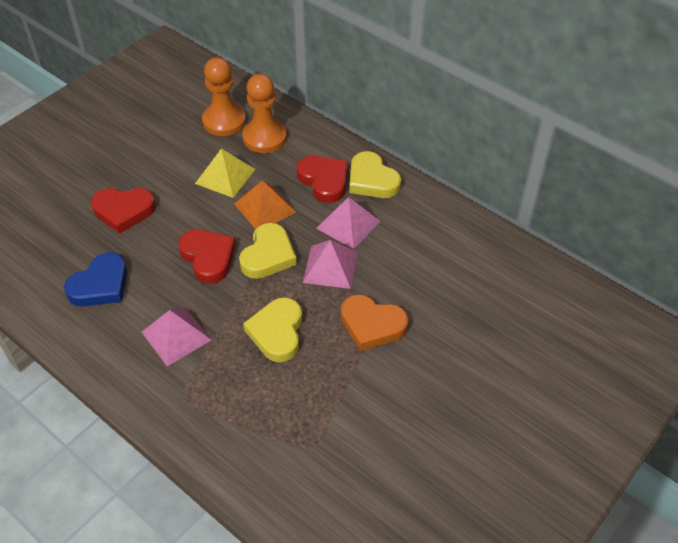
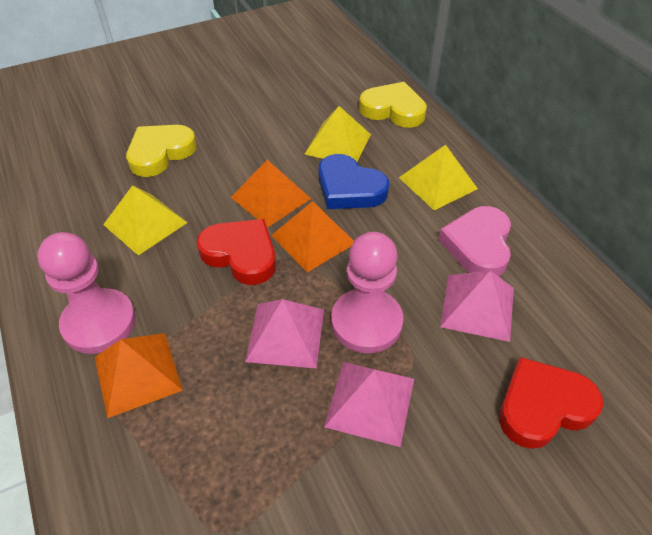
orange heart: [341,294,408,351] = 1 -> none = 0
orange pawn: [202,57,246,136] [242,74,287,153] = 2 -> none = 0
orange pyramid: [234,180,296,229] = 1 -> [94,333,183,418] [231,160,311,228] [271,201,354,272] = 3
pink heart: none = 0 -> [438,206,511,276] = 1
pink pawn: none = 0 -> [37,232,136,354] [331,232,404,353] = 2
red heart: [91,188,156,234] [178,230,236,284] [297,155,348,203] = 3 -> [197,219,276,285] [499,357,603,449] = 2
yellow heart: [239,223,297,279] [243,297,302,362] [349,151,401,198] = 3 -> [126,125,197,177] [359,82,427,128] = 2
yellow pyramid: [195,149,255,198] = 1 -> [103,185,188,256] [305,106,371,162] [399,145,478,211] = 3

